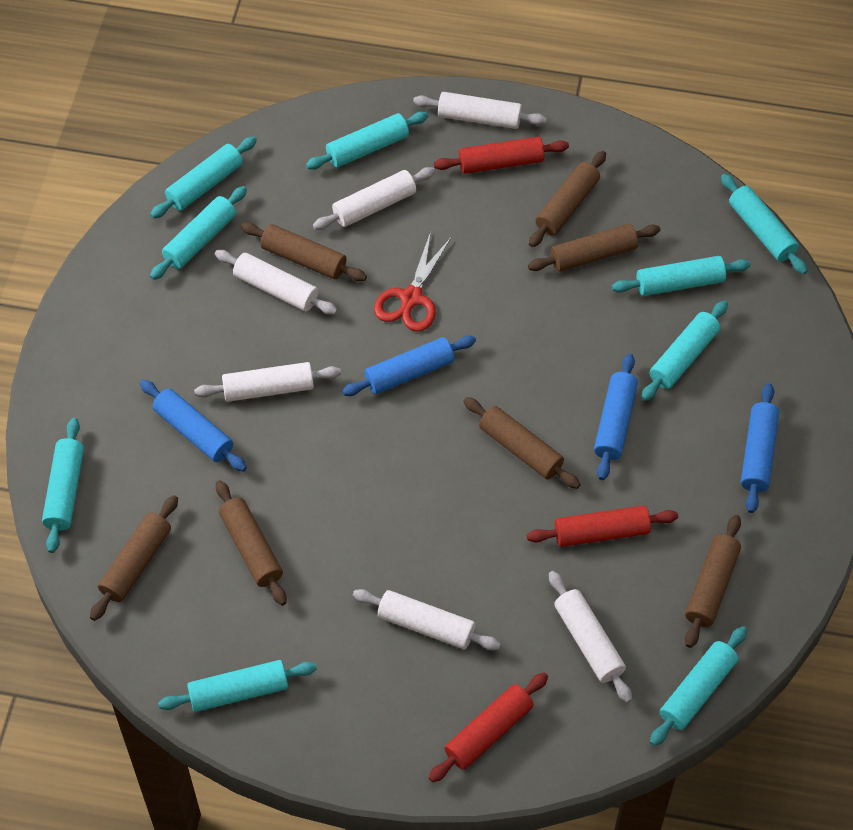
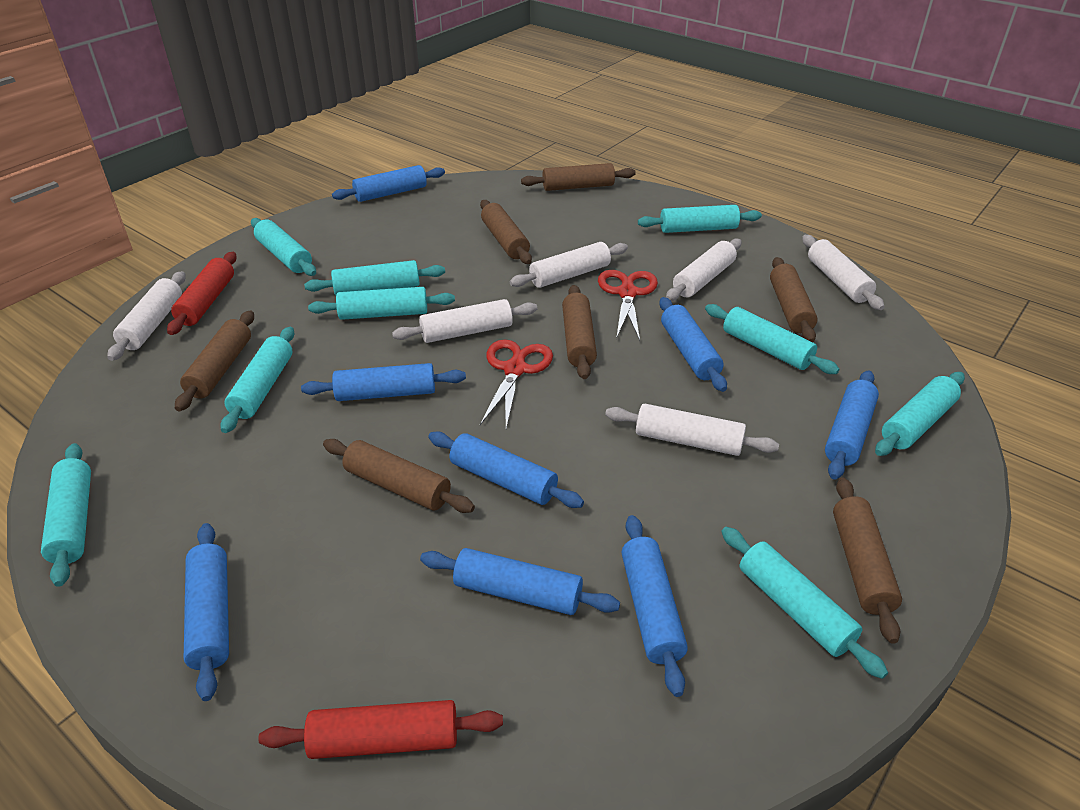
blue rolling pin: [140,380,247,472] [342,335,476,396] [594,353,638,480] [741,383,779,513] = 4 -> [184,523,229,701] [301,363,466,401] [332,165,445,202] [420,548,620,615] [428,432,584,508] [622,515,688,697] [659,297,727,392] [825,370,879,480] = 8
red rolling pin: [428,672,548,782] [434,137,569,174] [527,506,678,547] = 3 -> [167,252,237,335] [258,700,503,759] = 2
red scissors: [374,232,451,332] = 1 -> [480,339,553,429] [598,270,658,341] = 2

